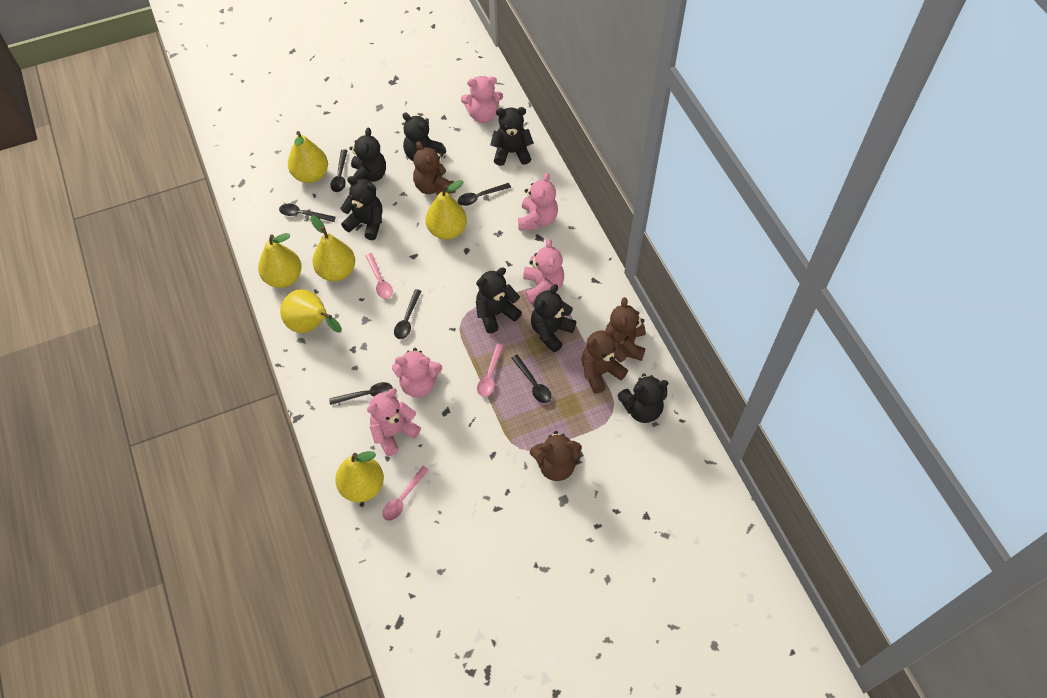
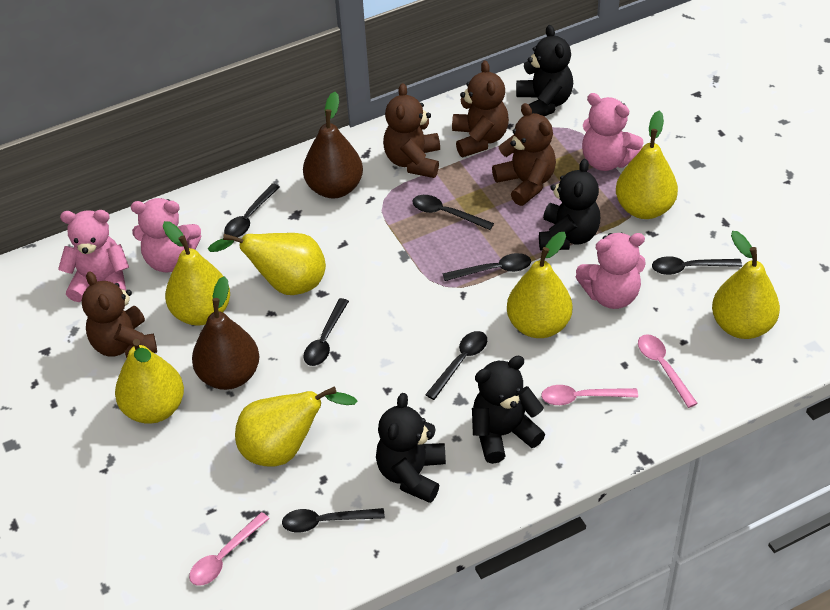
black spoon: [279,204,336,222] [329,382,393,405] [331,150,348,192] [394,289,421,339] [458,183,511,206] [512,355,551,403] = 6 -> [224,183,280,237] [282,508,385,533] [304,298,349,366] [412,195,494,230] [425,331,487,400] [442,253,531,281] [652,256,742,275] = 7
black teddy bear: [340,176,382,240] [349,127,386,185] [402,112,446,161] [476,267,522,333] [490,107,534,166] [531,284,576,353] [617,373,668,423] = 7 -> [376,393,446,503] [472,356,545,464] [516,25,573,116] [539,159,600,250] = 4
brown pear: none = 0 -> [192,276,260,390] [303,92,363,199] = 2
pink teddy bear: [367,388,421,456] [392,348,442,398] [461,76,503,123] [518,173,558,230] [523,239,564,303] = 5 -> [58,210,129,302] [131,198,201,272] [576,233,646,309] [582,93,644,171] = 4
yellow pear: [258,233,302,288] [280,289,342,333] [288,131,328,183] [310,215,355,281] [335,451,384,502] [426,180,467,240] = 6 -> [115,339,184,424] [163,221,230,325] [208,233,326,295] [235,387,357,466] [507,232,572,338] [616,111,678,219] [712,231,780,339] = 7

